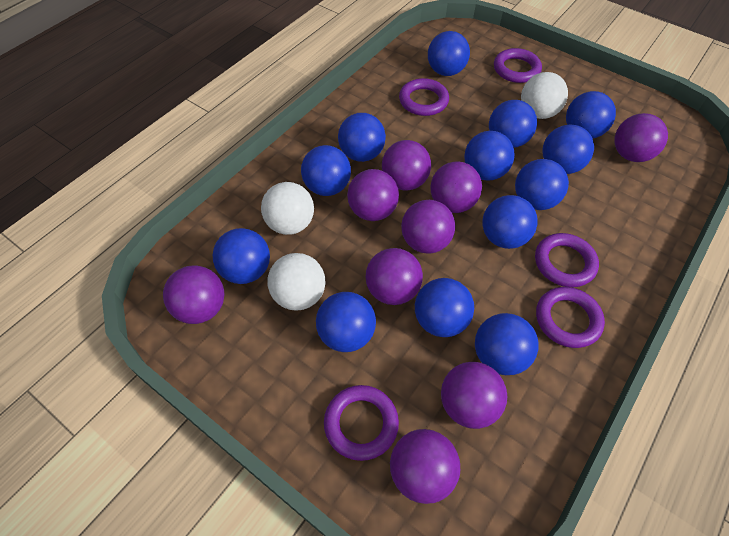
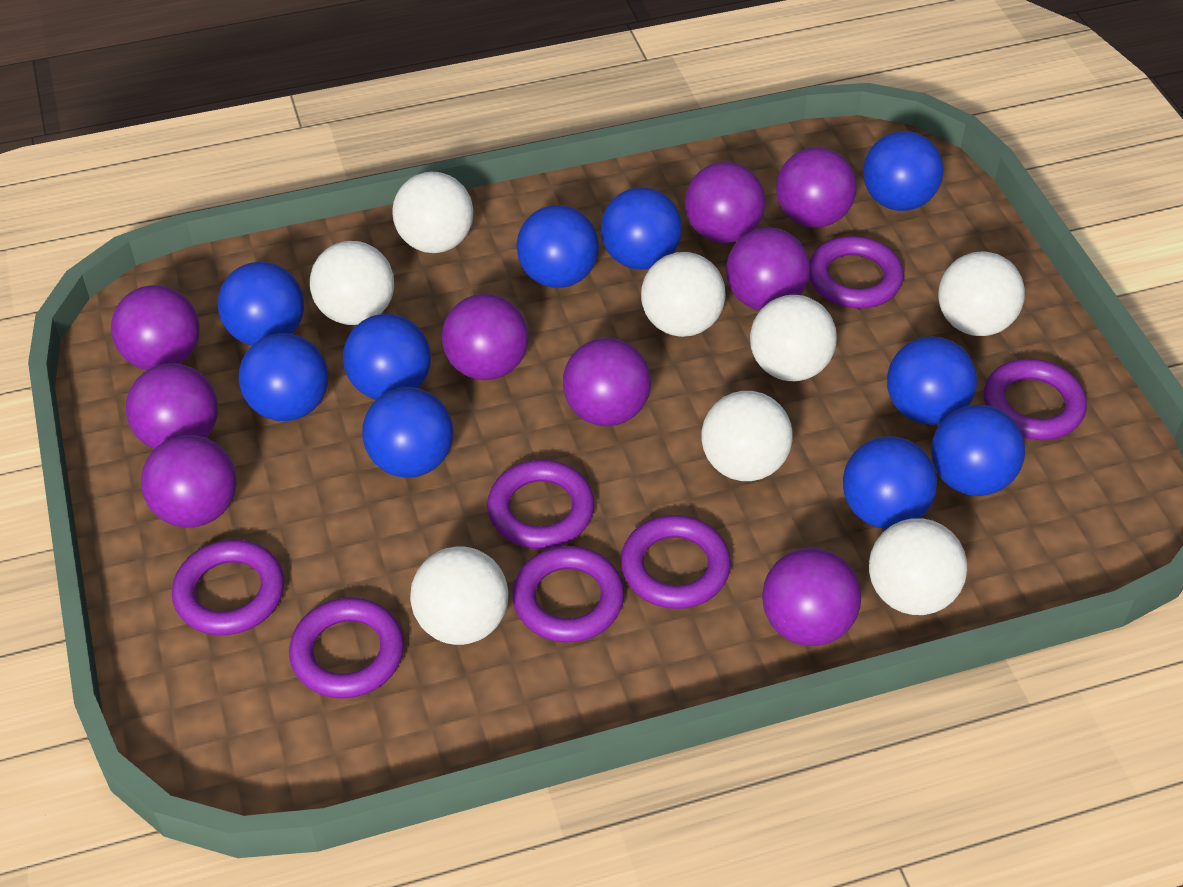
blue ball: [213,228,270,284] [301,145,351,196] [316,292,376,352] [338,113,386,162] [415,278,474,337] [428,31,470,76] [464,131,515,181] [475,313,539,375] [482,195,538,249] [489,100,537,148] [515,159,569,210] [543,124,594,174] [566,91,616,138] = 13 -> [218,262,304,346] [239,333,328,421] [343,314,431,399] [362,387,454,478] [516,205,599,288] [601,187,682,269] [843,436,937,529] [863,131,944,211] [887,336,977,425] [931,405,1025,496] = 10
purple ring: [324,385,399,461] [399,78,449,116] [494,48,542,83] [535,233,599,287] [536,287,605,348] = 5 -> [172,539,285,635] [289,597,404,698] [487,460,595,549] [513,546,624,642] [620,515,731,609] [809,236,904,309] [984,359,1087,440] = 7
white ball: [261,182,314,235] [268,253,325,311] [521,72,568,119] = 3 -> [310,241,394,325] [392,172,474,253] [410,546,508,645] [641,252,726,337] [701,391,793,481] [750,295,837,381] [869,518,967,615] [938,251,1025,336] = 8

